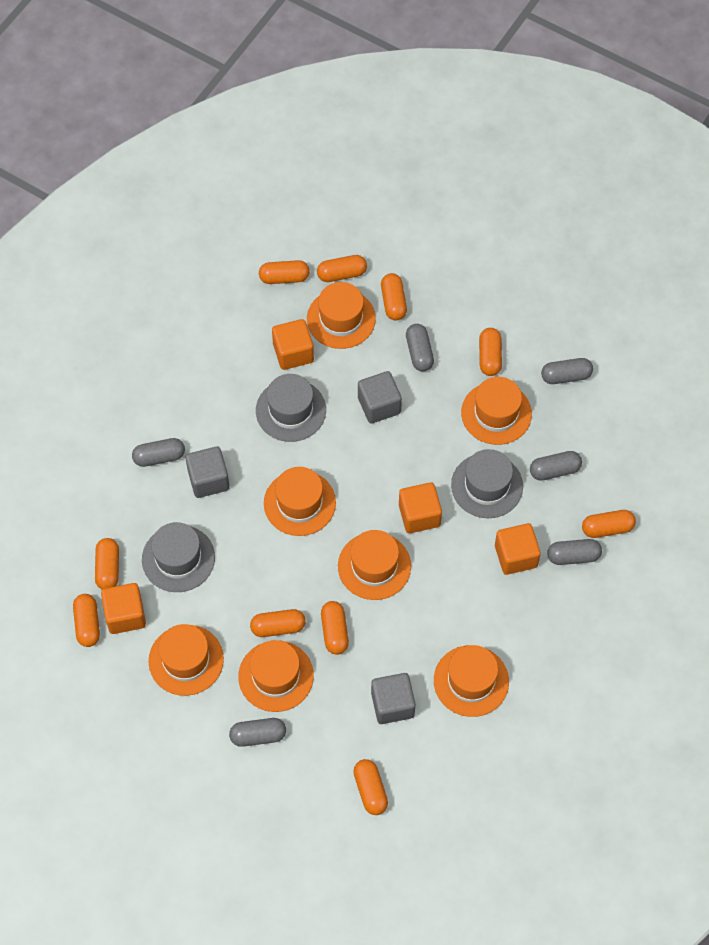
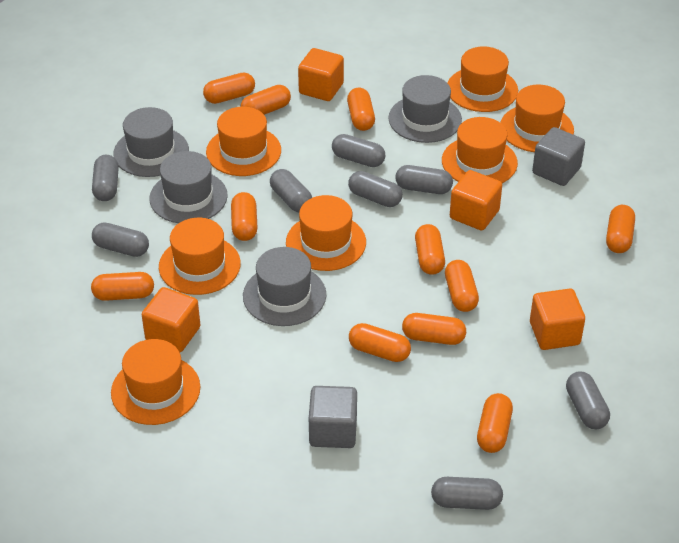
grey capsule: [132,438,185,467] [229,718,286,747] [406,324,434,371] [530,451,582,481] [541,358,593,384] [547,539,602,565] = 6 -> [92,155,119,201] [92,222,149,257] [270,169,312,212] [332,134,385,167] [348,171,402,207] [395,165,453,194] [431,477,503,510] [566,371,610,430] = 8
grey cube: [185,447,229,498] [358,371,402,423] [371,673,415,724] = 3 -> [309,386,357,448] [532,127,585,186] = 2
grey hat: [142,522,215,592] [256,374,326,442] [451,449,523,518] = 3 -> [113,107,189,177] [149,151,228,223] [243,247,326,326] [388,75,462,143] = 4
orange capsule: [73,594,100,647] [95,538,119,590] [250,609,306,637] [259,260,310,284] [317,255,367,282] [321,601,349,655] [353,759,388,815] [381,273,407,320] [479,328,502,376] [582,510,636,538] = 10 -> [91,272,154,301] [203,72,255,104] [231,192,258,241] [241,85,291,115] [347,88,375,131] [349,323,411,362] [402,313,466,345] [415,224,445,275] [445,260,479,312] [477,393,513,453] [606,205,635,253] = 11

